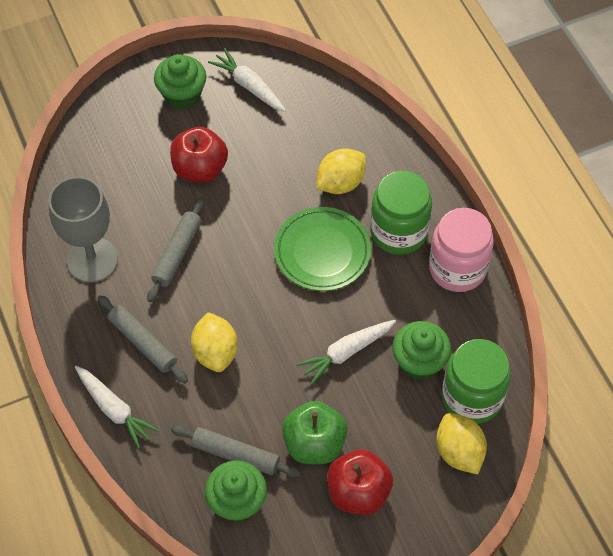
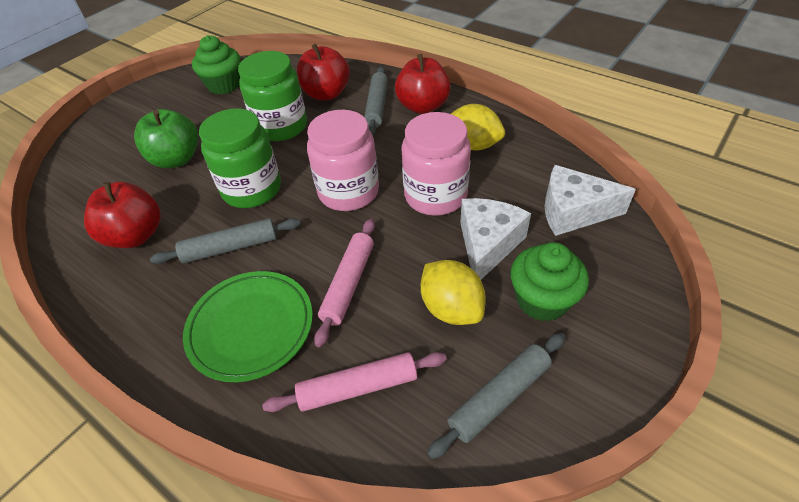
green cupcake: [154,54,206,109] [205,460,267,522] [393,321,451,380] = 3 -> [192,35,240,94] [510,242,589,321] = 2
grey goblet: [49,176,118,282] = 1 -> none = 0
pink jar: [429,208,494,292] = 1 -> [307,110,379,211] [401,112,471,216] = 2
pink rolling pin: none = 0 -> [262,352,447,412] [314,219,375,347] = 2
red apple: [170,127,228,183] [327,450,393,515] = 2 -> [84,182,161,248] [297,44,350,100] [395,54,451,114] = 3
white carrot: [75,366,160,449] [208,48,286,112] [297,320,396,385] = 3 -> none = 0
white cheese: none = 0 -> [460,198,531,279] [545,165,636,236] = 2
yellow lemon: [191,312,238,372] [316,148,366,194] [436,413,487,474] = 3 -> [421,260,486,325] [451,104,505,150] = 2

